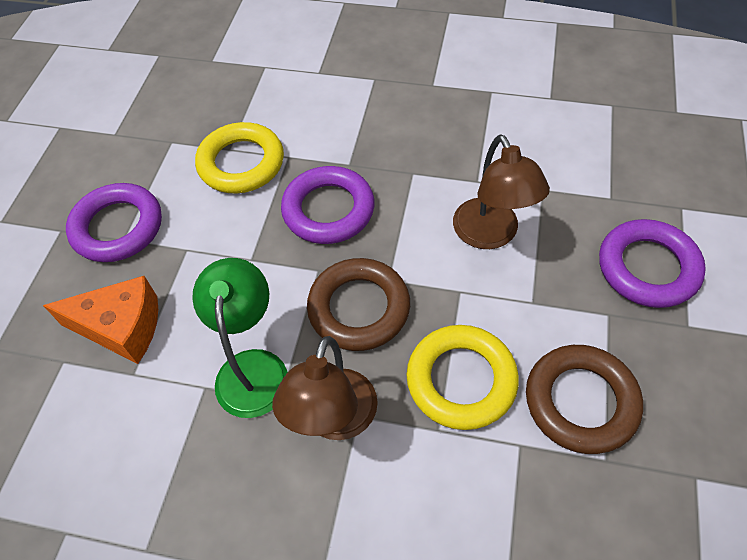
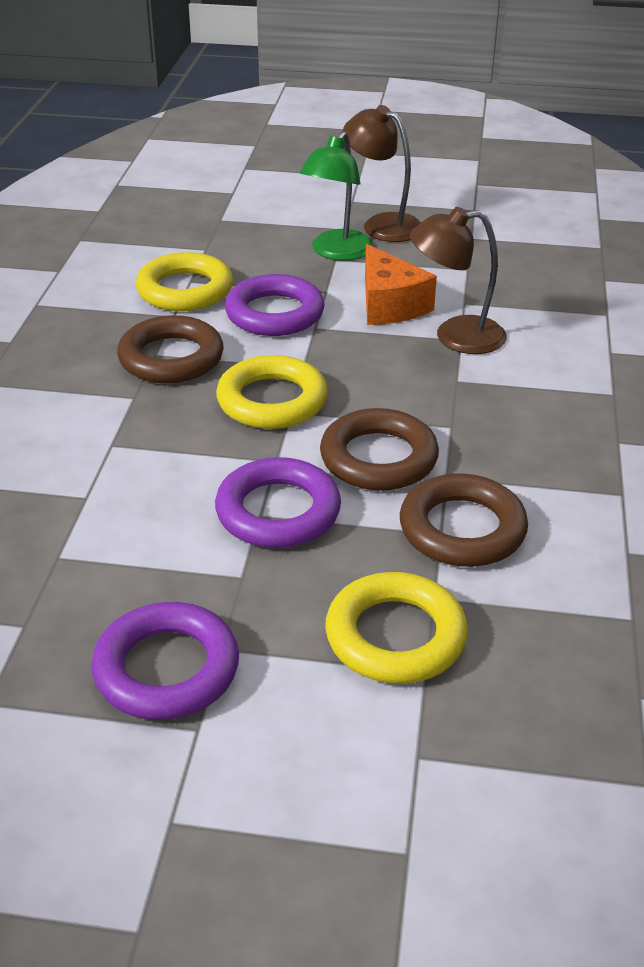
brown ring: [307,258,410,351] [526,345,643,454] = 2 -> [117,315,224,383] [320,408,439,491] [400,473,528,567] = 3
yellow ring: [195,122,284,193] [407,325,519,430] = 2 -> [136,252,233,311] [216,355,328,429] [325,572,468,684] = 3

